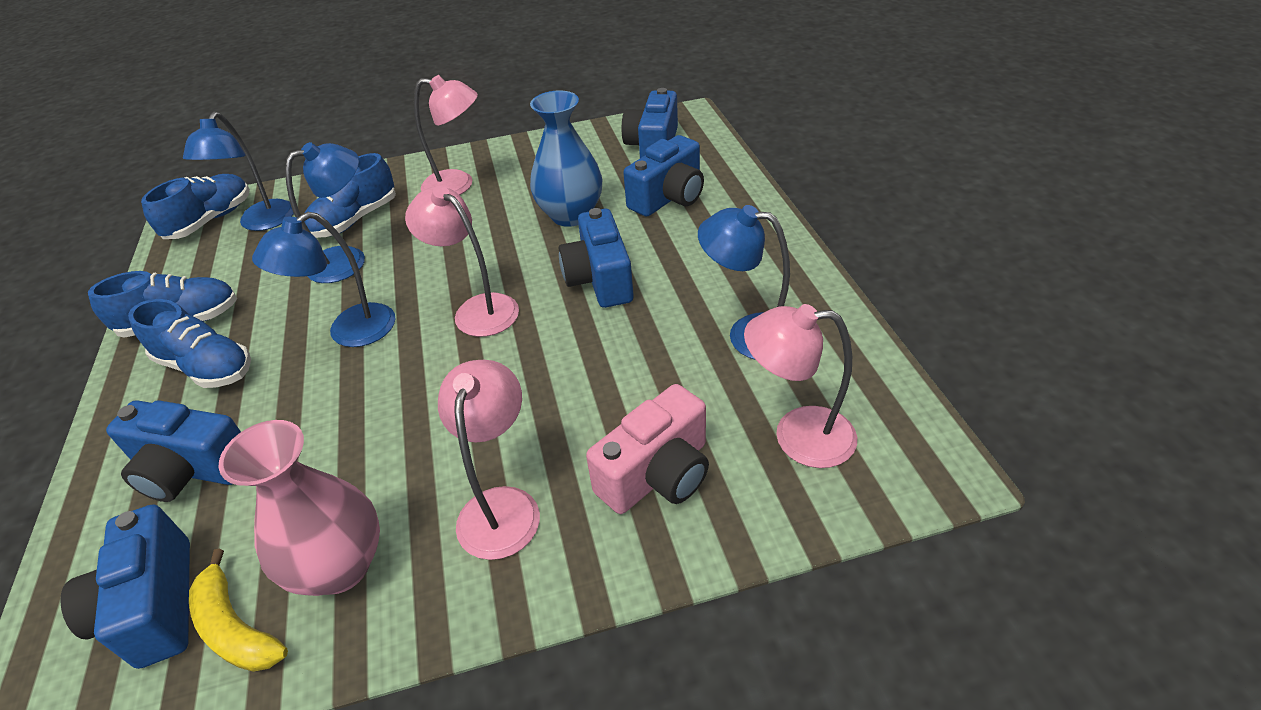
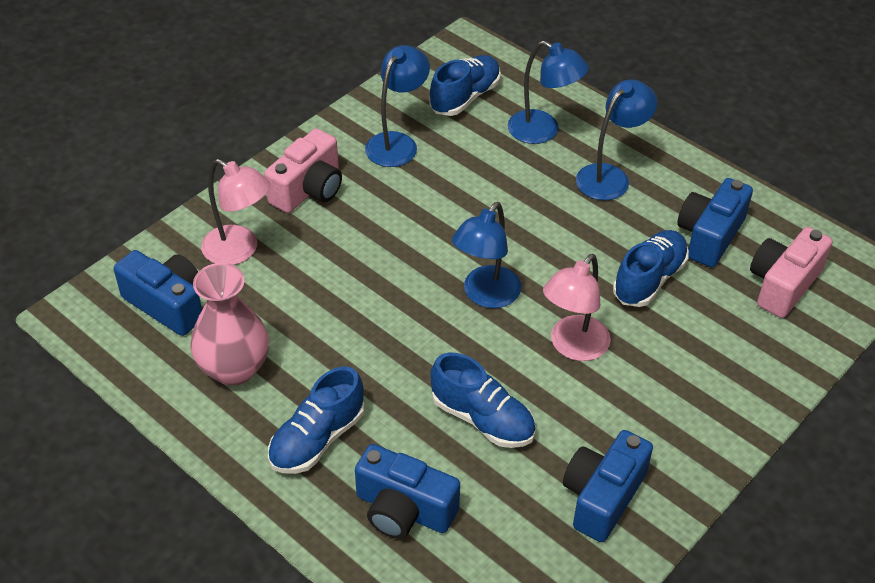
blue camera: [60,505,190,669] [106,400,241,502] [559,208,634,308] [622,88,678,158] [623,135,704,217] = 5 -> [114,250,202,336] [355,444,460,539] [563,430,653,542] [677,178,753,267] = 4
blue vase: [530,90,602,227] = 1 -> none = 0
pink camera: [586,384,709,514] = 1 -> [264,128,342,213] [750,227,832,318] = 2
pink lamp: [405,186,519,337] [414,75,478,195] [438,360,540,560] [744,304,857,468] = 4 -> [201,159,271,265] [543,254,611,361] = 2
yellow banana: [189,549,288,672] = 1 -> none = 0

